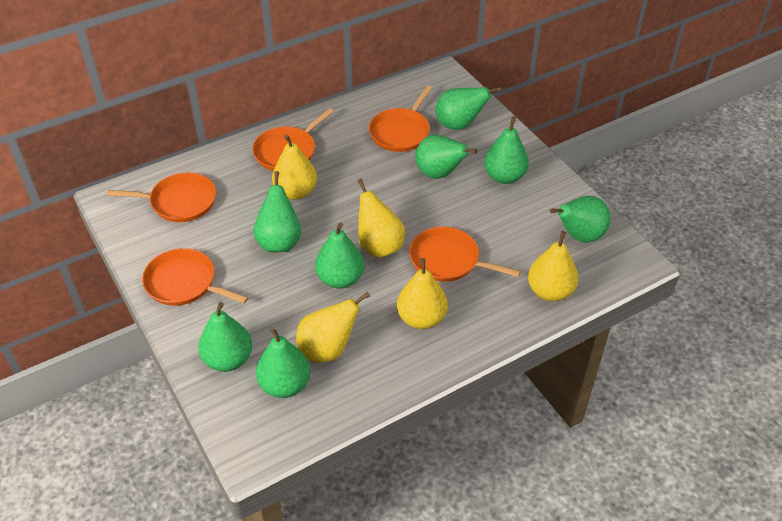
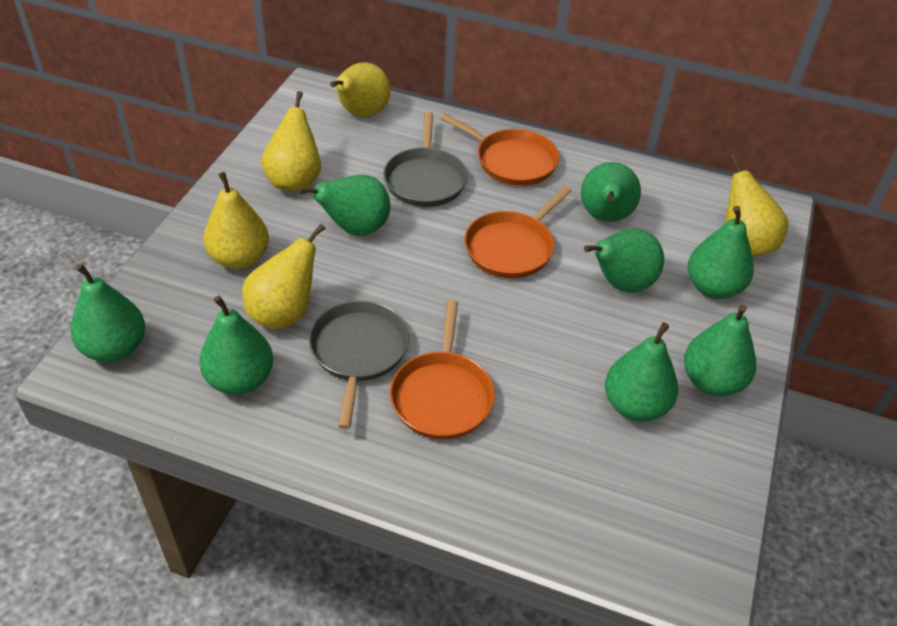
grey pan: none = 0 -> [309,301,409,429] [384,112,468,207] = 2
orange pan: [107,172,216,222] [142,248,248,306] [252,108,334,171] [369,85,432,152] [409,227,521,282] = 5 -> [390,300,495,439] [441,113,559,186] [464,186,572,278] = 3

